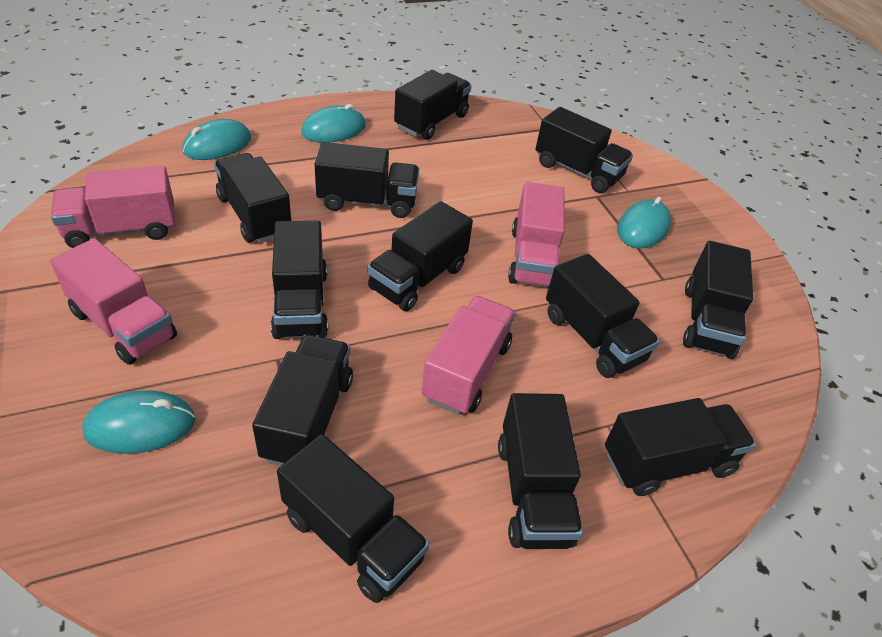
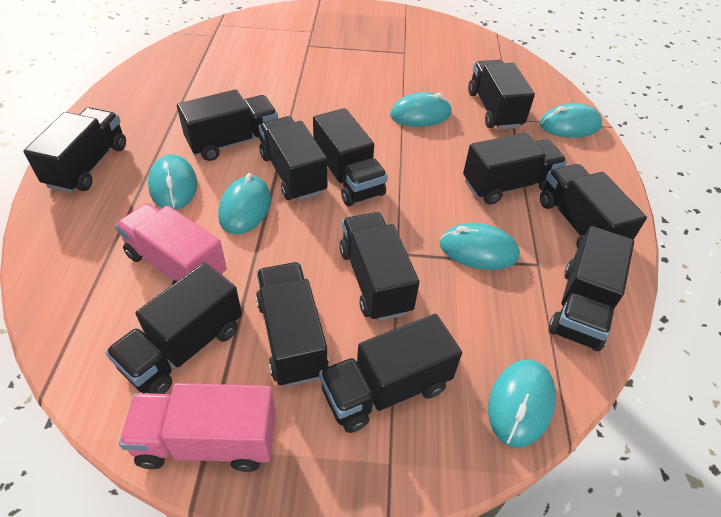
pink truck: [50,238,177,365] [51,166,175,248] [421,296,515,415] [508,182,564,288] = 4 -> [115,203,227,285] [119,383,276,472] = 2
turquoise mouse: [82,391,195,454] [182,119,251,160] [301,104,366,143] [617,197,671,248] = 4 -> [148,155,197,210] [218,173,271,234] [390,92,452,127] [440,223,520,270] [488,360,556,448] [540,103,602,138] = 6

